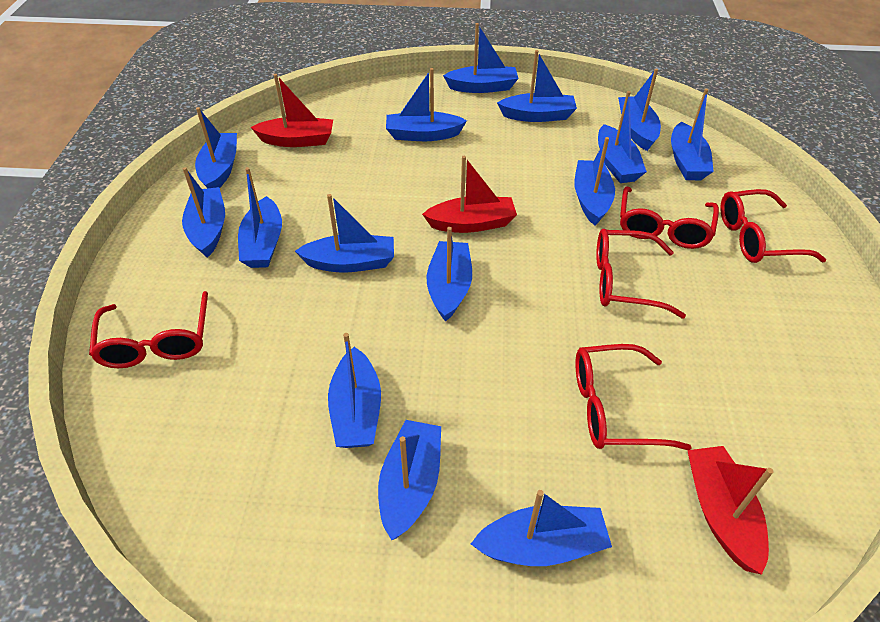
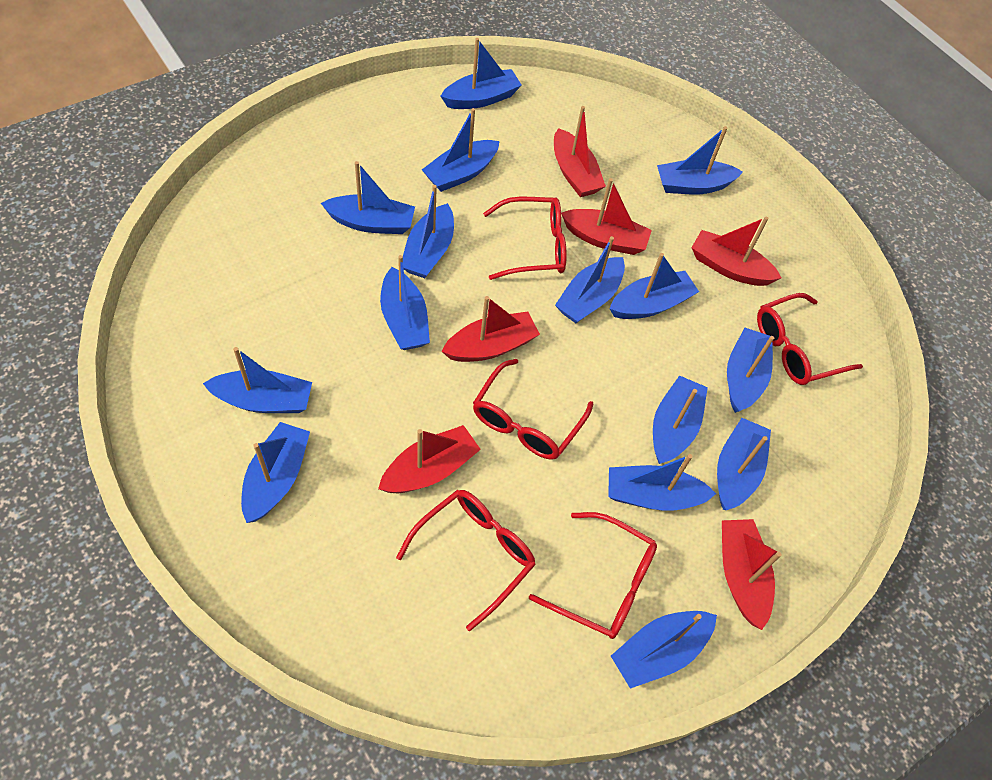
red boat: [251,74,333,147] [422,156,517,233] [687,446,774,575] = 3 -> [378,425,481,493] [441,296,540,362] [554,106,606,197] [561,178,652,255] [691,217,781,286] [722,519,782,630] = 6

